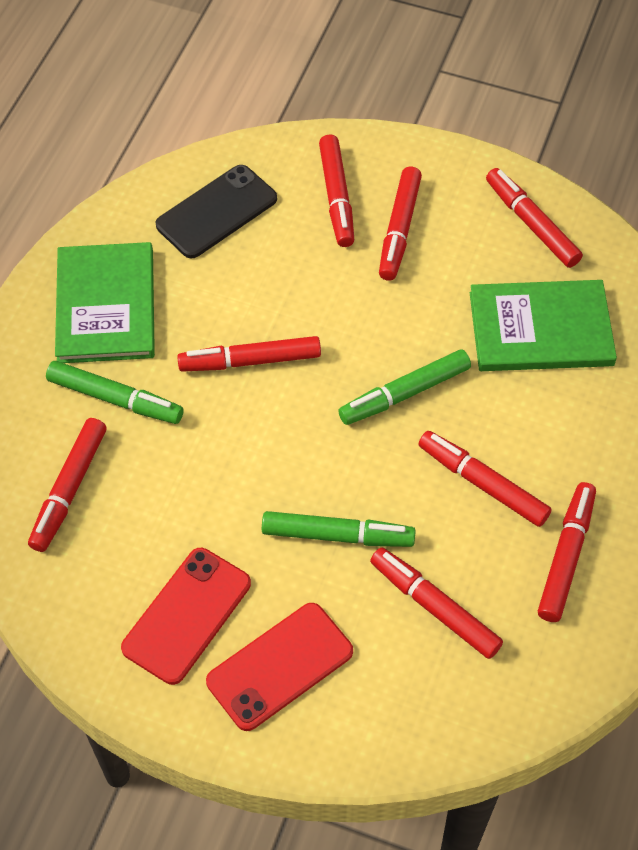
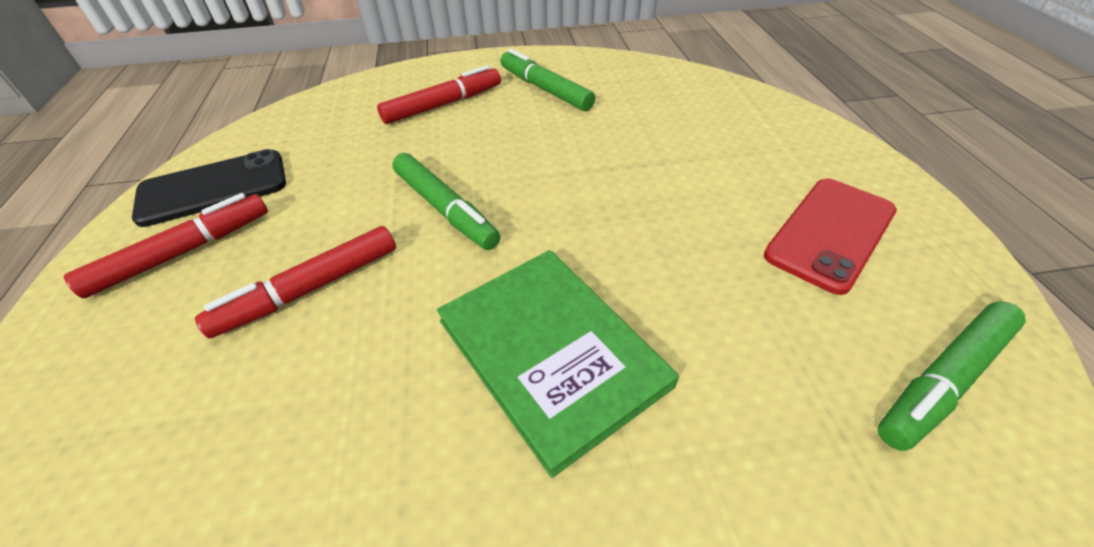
green book: [55,242,155,363] [470,280,617,371] = 2 -> [437,250,679,478] = 1
red marker: [28,418,107,552] [177,336,321,372] [319,135,354,247] [370,547,503,659] [379,167,422,281] [419,431,552,527] [486,168,583,268] [538,482,596,622] = 8 -> [64,193,268,298] [195,226,396,338] [377,65,501,124] = 3
red phone: [121,548,251,685] [206,603,353,731] = 2 -> [764,178,897,295] = 1

